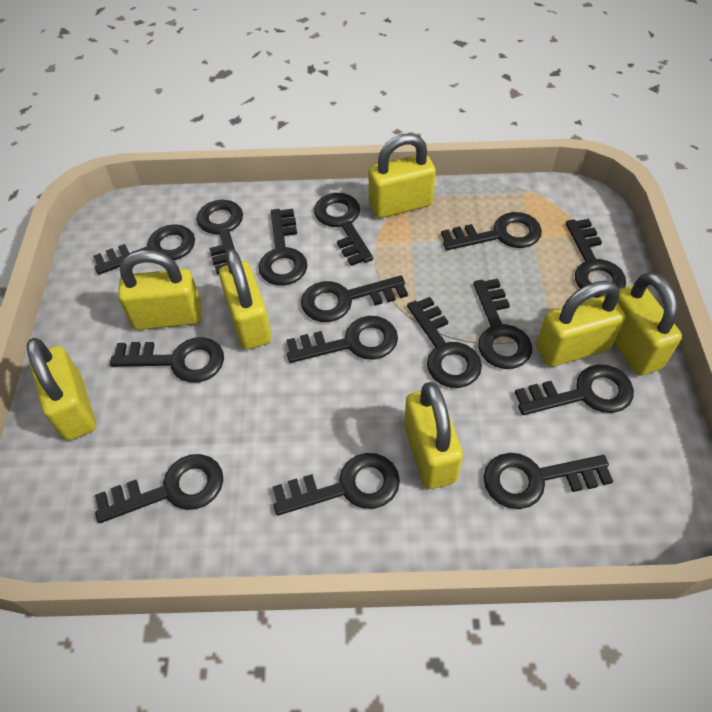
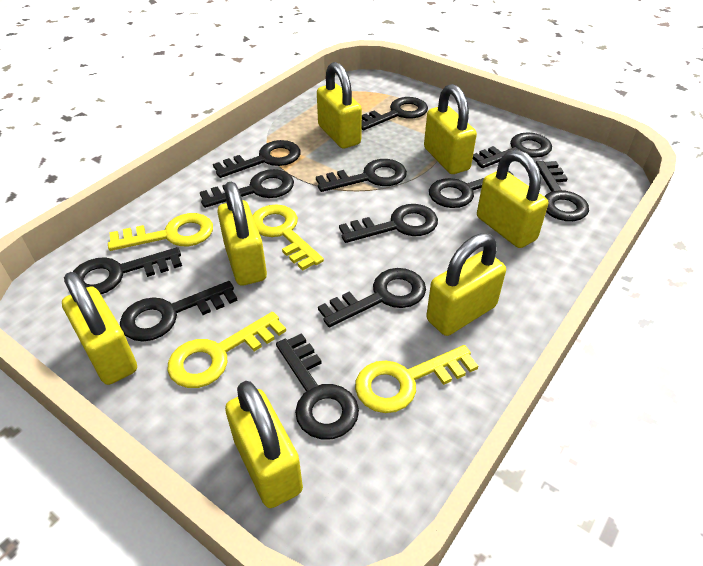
black key: [93,224,195,275] [95,454,223,523] [110,337,224,383] [197,200,243,275] [258,209,308,285] [273,453,400,516] [286,316,398,363] [301,276,408,322] [314,193,373,266] [407,297,482,388] [441,212,542,250] [473,279,532,369] [484,453,613,509] [515,365,634,415] [566,219,626,298] = 15 -> [73,247,182,294] [120,281,238,342] [200,169,294,208] [213,140,300,178] [276,333,359,440] [316,159,407,192] [318,268,426,327] [339,204,438,243] [362,97,428,130] [429,171,513,208] [473,132,552,168] [536,161,589,221] = 12
yellow key: none = 0 -> [108,213,213,251] [167,312,286,388] [253,204,324,271] [355,345,478,413] = 4

